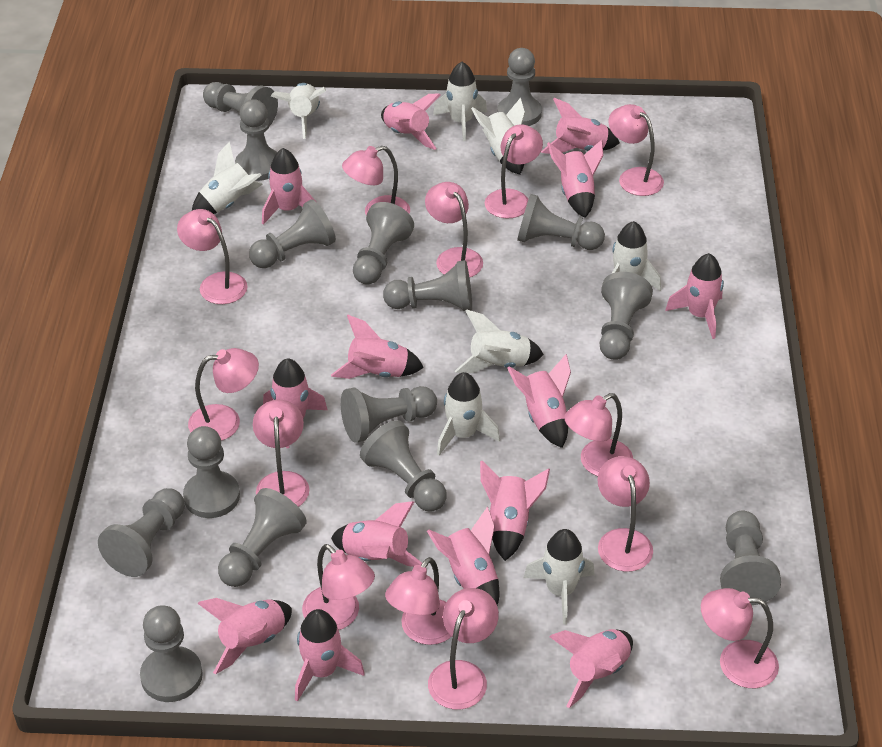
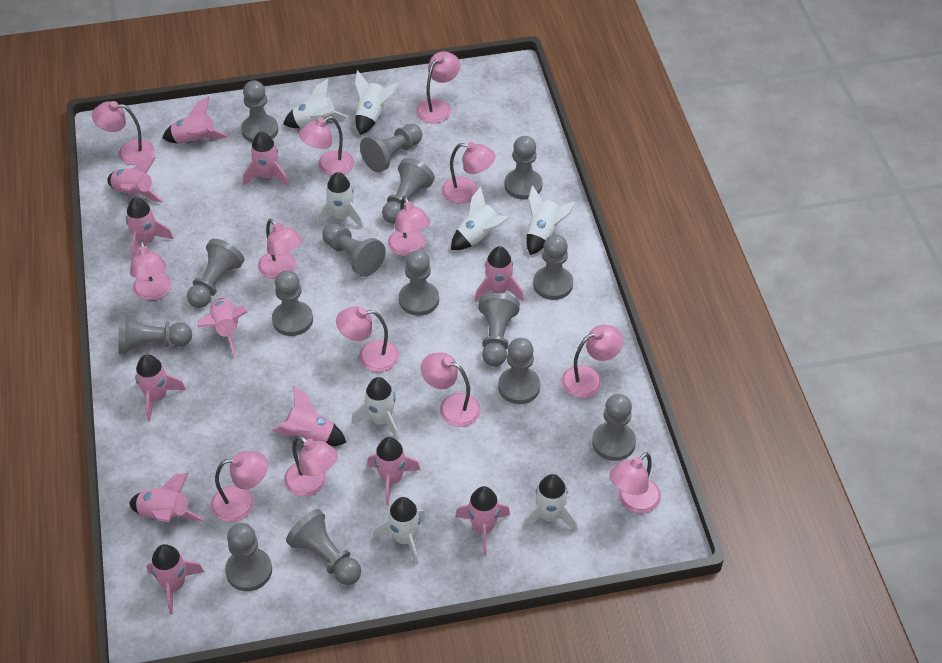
pink rocket: [197,598,292,675] [262,148,315,225] [263,358,328,448] [295,609,365,702] [331,315,424,379] [331,501,422,567] [381,94,440,150] [427,507,499,605] [480,461,550,561] [507,354,571,448] [541,98,620,154] [547,140,603,218] [549,629,633,708] [665,253,724,339] = 14 -> [107,157,164,203] [126,197,174,259] [129,473,204,522] [135,354,186,422] [147,544,204,615] [163,96,228,144] [198,298,247,356] [243,131,289,187] [271,386,347,446] [367,437,420,506] [455,486,510,556] [474,246,524,302] = 12

